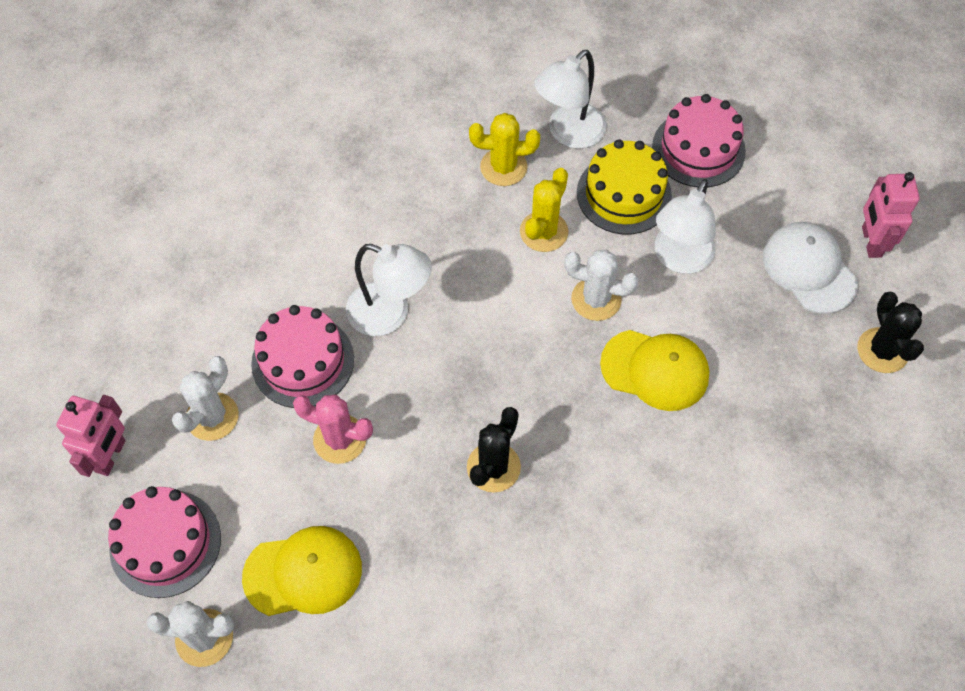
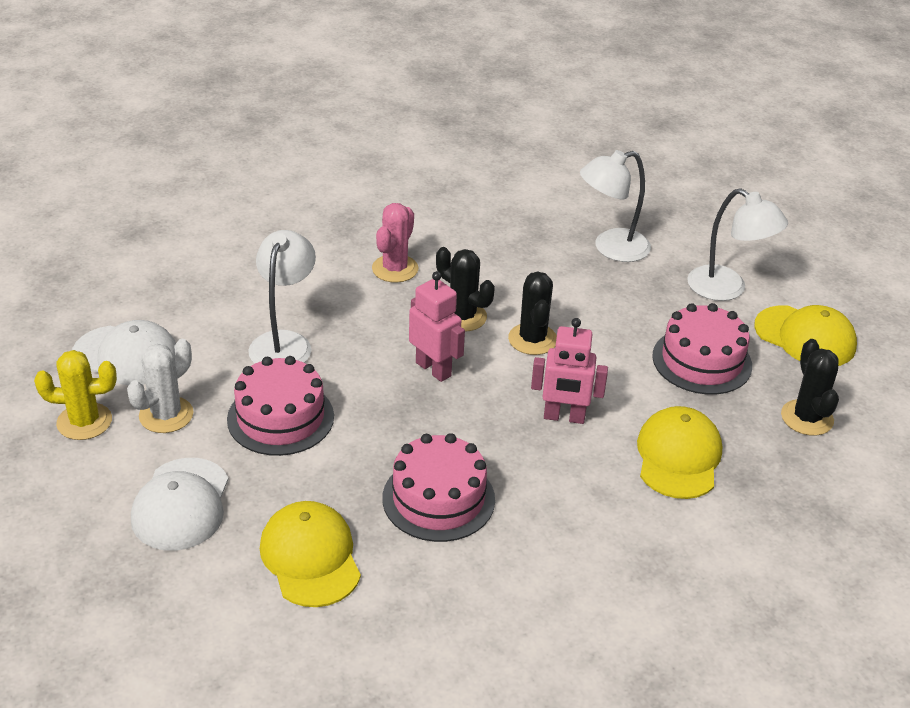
black cactus: [467,407,521,493] [857,292,924,373] = 2 -> [436,247,495,332] [508,271,557,355] [781,339,839,436] = 3
white cactus: [146,601,234,667] [172,356,239,441] [564,249,639,321] = 3 -> [127,339,193,433] = 1
white cap: [763,222,858,314] = 1 -> [72,320,176,385] [131,458,229,551] = 2
yellow cactus: [469,113,540,186] [520,168,568,252] = 2 -> [34,350,117,440] = 1
yellow cake: [577,139,672,235] = 1 -> none = 0
yellow cap: [242,526,362,616] [600,330,710,411] = 2 -> [260,501,361,607] [637,406,722,499] [754,305,857,366] = 3

